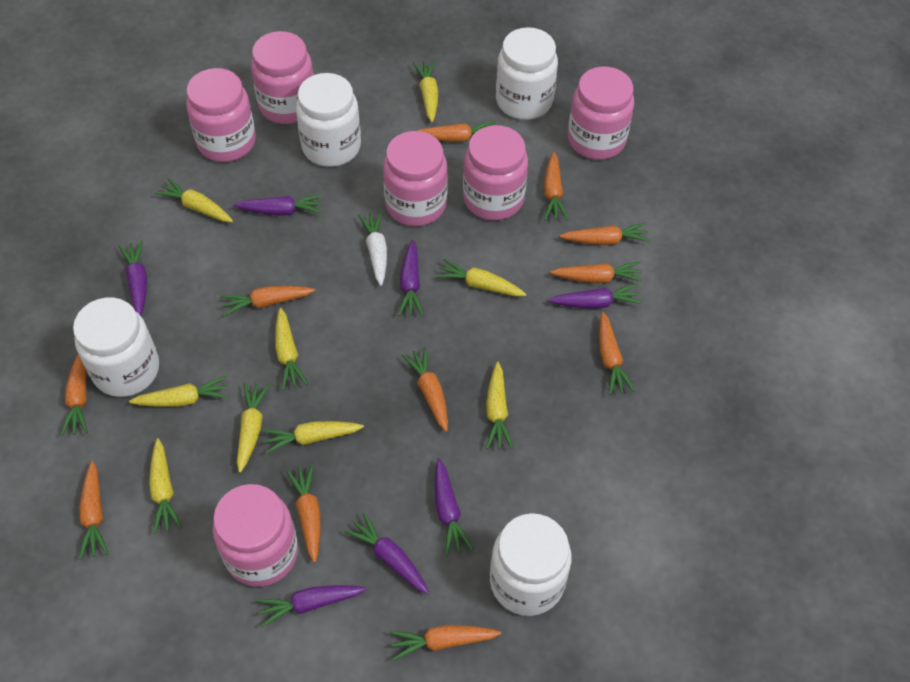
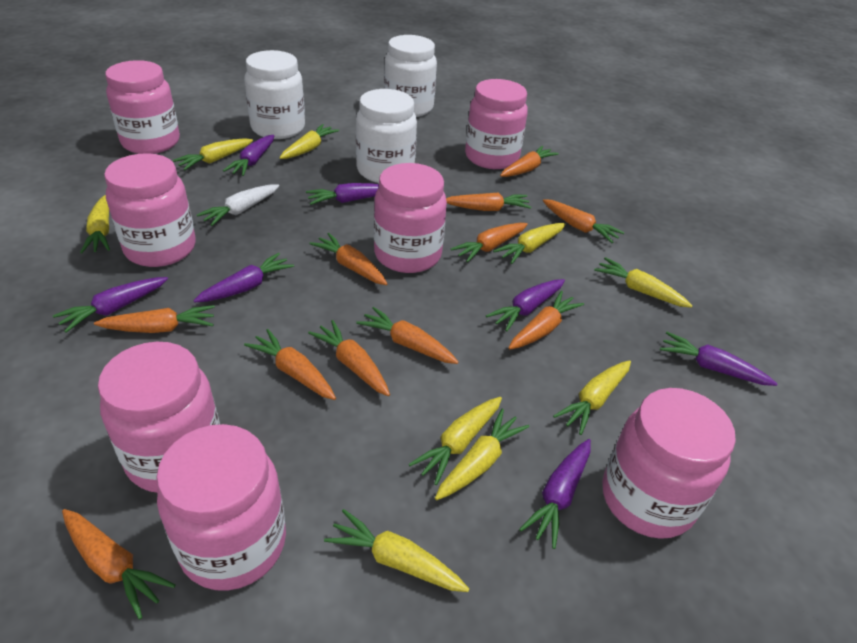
pink jar: [186,68,256,162] [213,484,298,587] [251,31,314,124] [383,131,448,226] [463,125,528,220] [568,66,634,160] = 6 -> [98,342,220,493] [104,153,196,267] [105,60,180,154] [156,424,286,591] [374,163,447,273] [465,79,528,169] [602,388,736,539] = 7
white jar: [73,297,159,397] [296,73,361,167] [490,513,572,616] [496,27,558,120] = 4 -> [244,50,305,139] [356,89,417,183] [384,35,437,117] = 3

